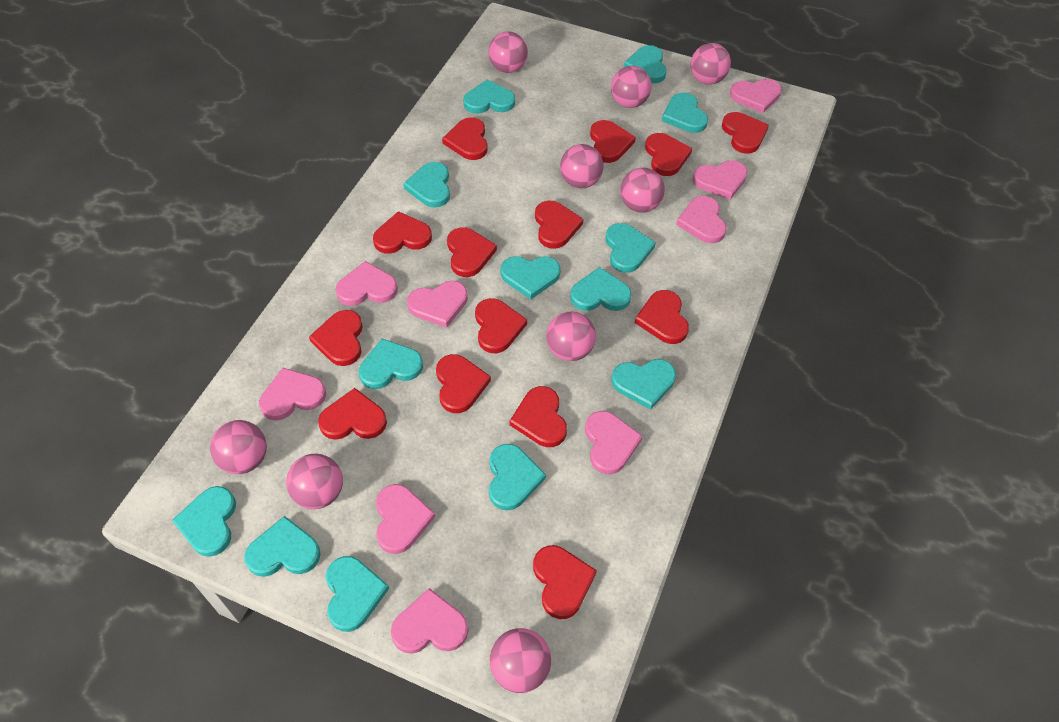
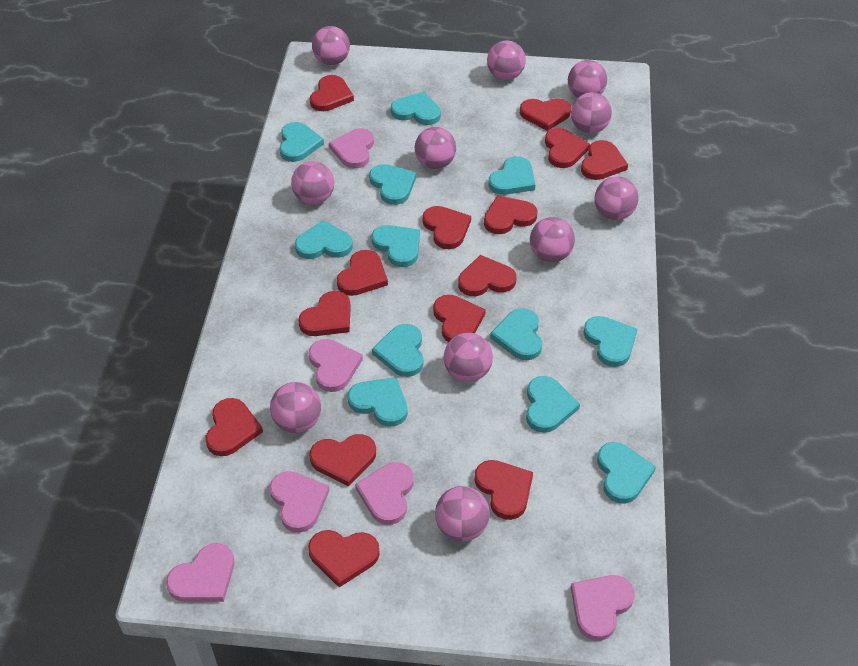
pink ball: [210,420,267,474] [286,454,343,509] [488,31,528,73] [490,628,551,693] [546,311,596,361] [560,144,603,188] [611,66,651,108] [620,168,665,213] [691,43,731,85] = 9 -> [270,382,321,433] [291,161,334,204] [312,26,350,65] [415,127,456,169] [435,486,490,541] [444,333,493,382] [487,41,526,80] [530,217,575,262] [568,60,607,98] [571,92,612,134] [595,176,639,220] = 11
pink heart: [259,368,326,421] [335,261,398,306] [376,484,435,554] [391,588,468,654] [407,281,468,328] [585,411,643,474] [676,196,727,243] [693,160,748,200] [730,79,782,113] = 9 -> [166,543,234,602] [269,471,330,533] [309,339,363,392] [329,128,374,168] [355,462,414,525] [571,575,635,641] = 6
turquoise heart: [172,486,236,557] [244,516,321,577] [326,556,389,632] [359,339,423,389] [403,162,450,208] [463,79,515,114] [489,444,546,511] [500,256,561,299] [570,267,632,311] [606,223,656,273] [611,359,676,410] [624,45,667,83] [662,93,708,133] = 13 -> [280,122,324,162] [295,220,353,259] [348,377,408,427] [369,164,416,205] [372,225,420,267] [372,324,424,377] [391,92,441,125] [489,156,535,195] [490,308,542,360] [526,376,580,433] [583,316,637,367] [597,442,656,504] = 12

